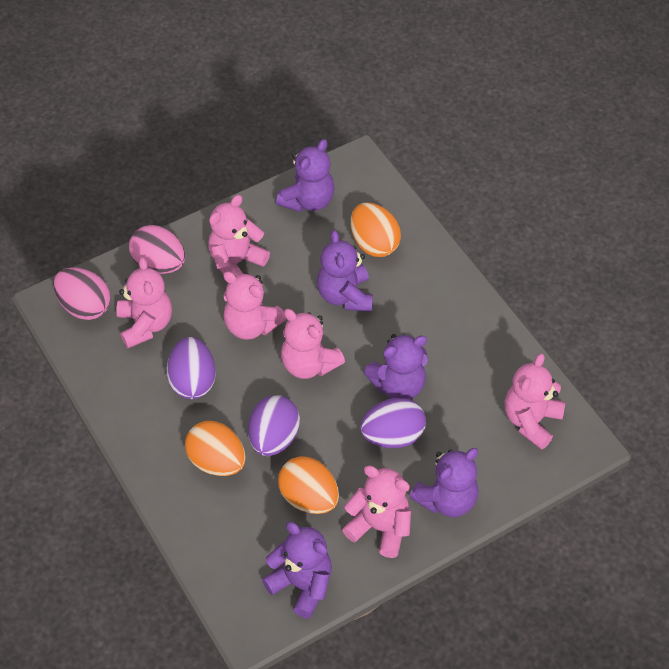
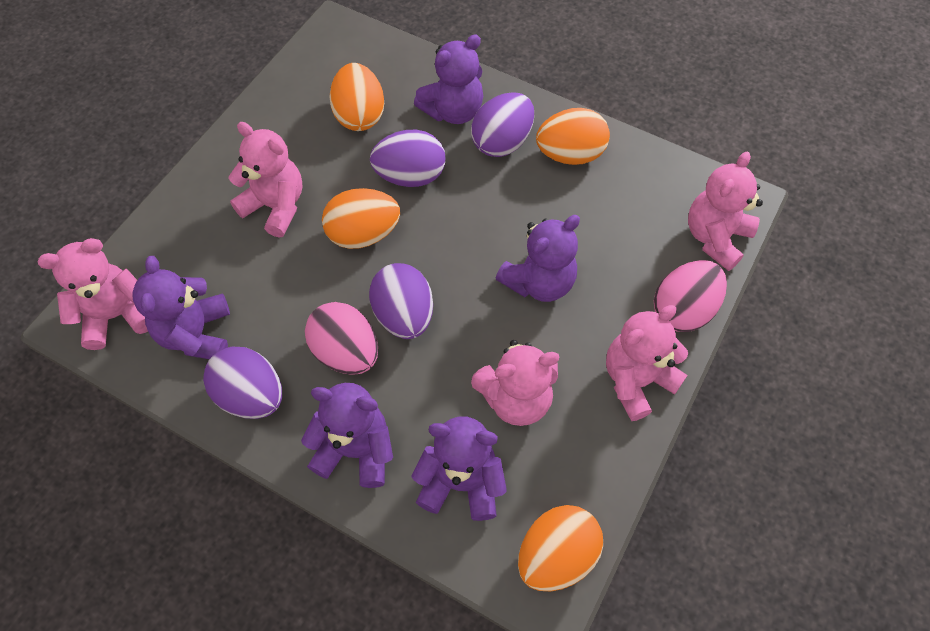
orange egg: [185,421,246,476] [278,456,339,514] [351,202,401,257] = 3 -> [322,188,400,249] [329,63,384,131] [518,505,603,591] [536,108,610,165] = 4
pink teddy bear: [116,257,172,348] [208,195,270,276] [223,271,286,340] [281,309,345,379] [342,466,411,558] [505,354,566,450] = 6 -> [37,238,148,350] [228,122,303,238] [471,340,559,426] [606,305,688,421] [688,151,763,271] = 5
purple egg: [167,337,216,399] [248,395,300,456] [360,398,426,448] = 3 -> [203,347,282,419] [369,263,433,339] [370,130,445,187] [471,92,534,157] = 4

